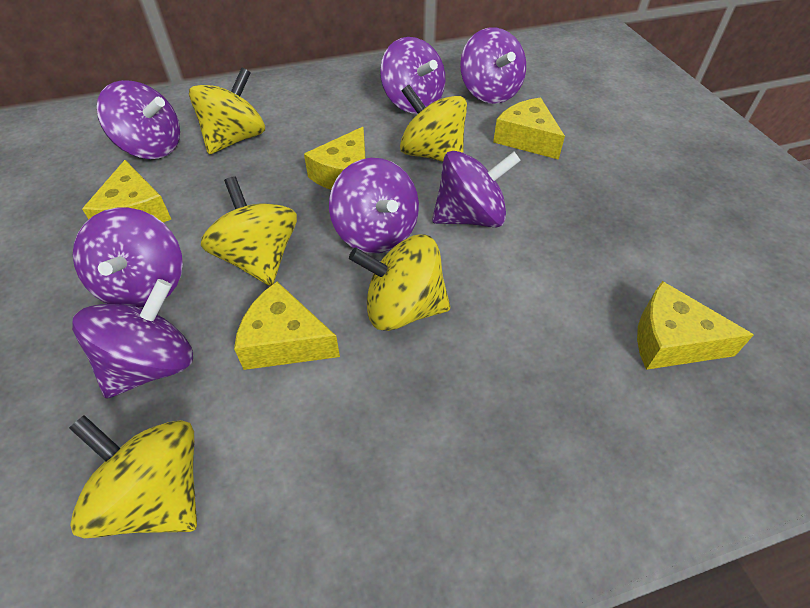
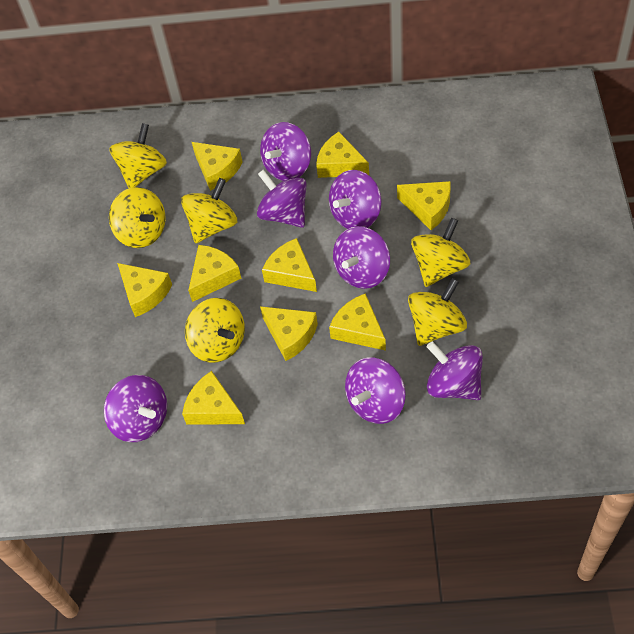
yellow cheese: [82,160,171,223] [234,282,340,370] [304,127,365,190] [493,98,565,160] [637,281,754,370] = 5 -> [117,263,172,317] [182,371,245,425] [188,245,241,302] [192,142,243,191] [260,306,318,361] [262,238,317,292] [316,132,369,178] [329,293,386,351] [397,181,451,230] = 9
yellow spinning top: [69,415,197,538] [189,68,265,154] [201,176,297,286] [349,234,450,331] [400,85,467,162] = 5 -> [109,123,167,188] [109,187,166,248] [181,178,237,243] [185,298,245,363] [408,278,467,346] [411,218,470,287] = 6

